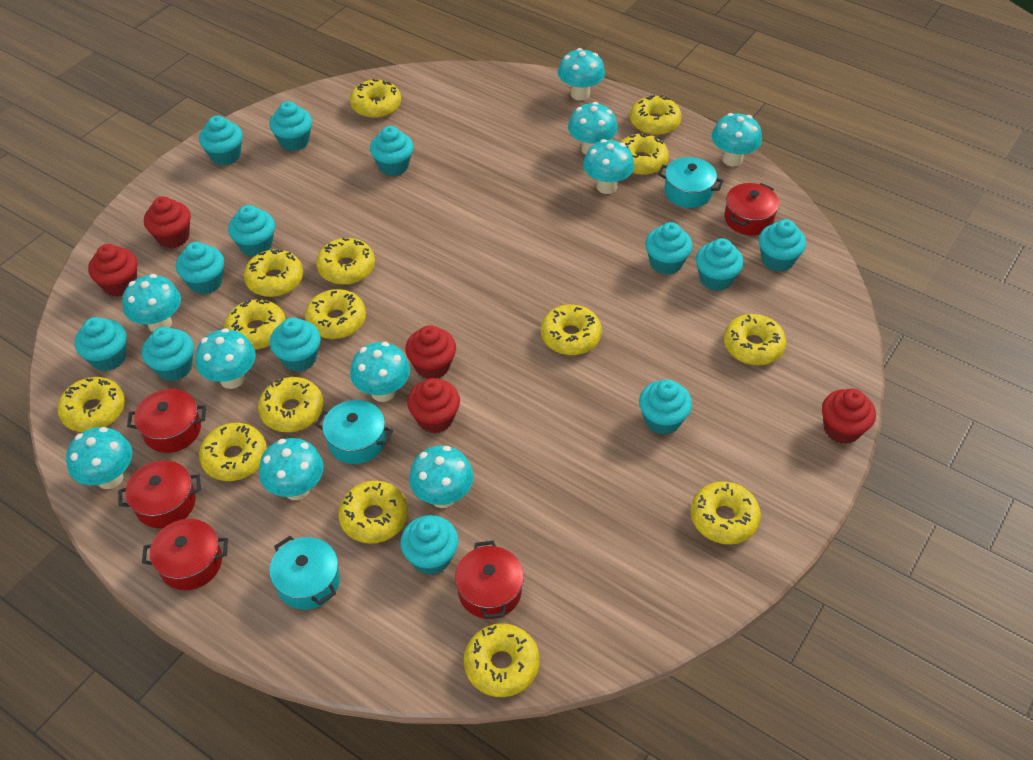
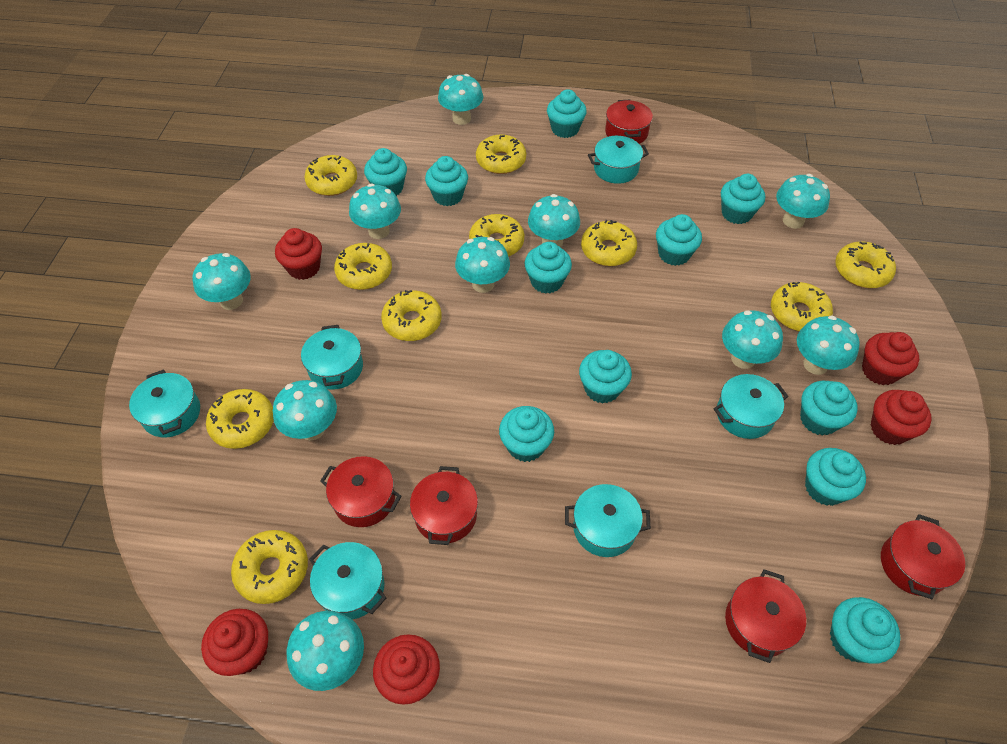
turquoise cupcake: [74,317,127,371] [142,327,194,381] [176,242,224,294] [199,115,243,166] [228,205,275,257] [269,101,312,151] [270,317,321,372] [370,126,413,176] [400,515,459,575] [639,380,692,435] [645,222,693,275] [696,238,744,291] [759,219,806,272] = 13 -> [364,148,407,196] [425,156,468,206] [499,406,554,462] [524,242,572,294] [547,89,587,138] [579,350,632,403] [656,214,702,266] [721,174,765,224] [800,381,857,436] [805,448,866,506] [830,597,900,663] = 11
turquoise pot: [269,536,340,610] [315,400,393,464] [658,157,723,208] = 3 -> [129,370,200,438] [301,325,363,390] [309,542,386,619] [565,484,651,557] [588,136,649,184] [713,374,788,439] = 6
yellow donut: [58,377,125,432] [199,423,267,481] [224,298,286,350] [244,249,303,297] [258,377,323,432] [305,289,366,339] [316,238,375,285] [338,481,408,544] [350,79,401,118] [464,623,540,697] [541,305,602,355] [620,134,669,175] [630,95,682,135] [691,481,761,544] [724,314,786,365] = 15 -> [206,389,274,449] [231,530,308,604] [305,155,357,196] [334,243,392,290] [381,290,442,341] [469,214,524,257] [476,134,526,174] [581,220,637,266] [771,281,833,331] [835,242,896,288] = 10

